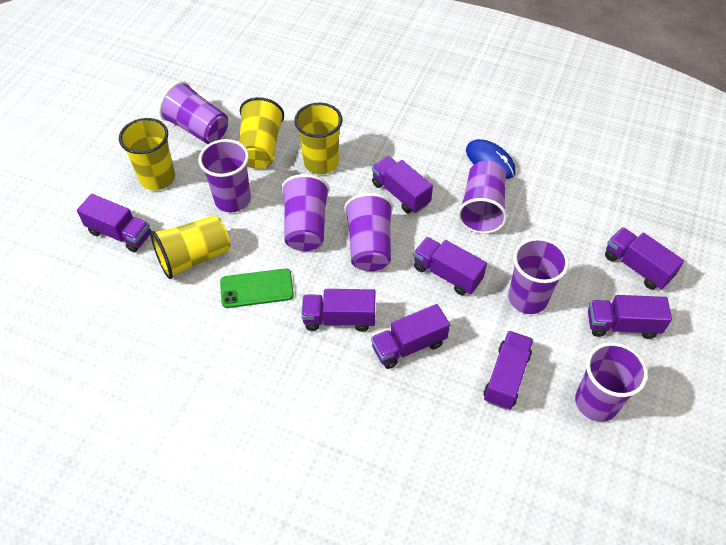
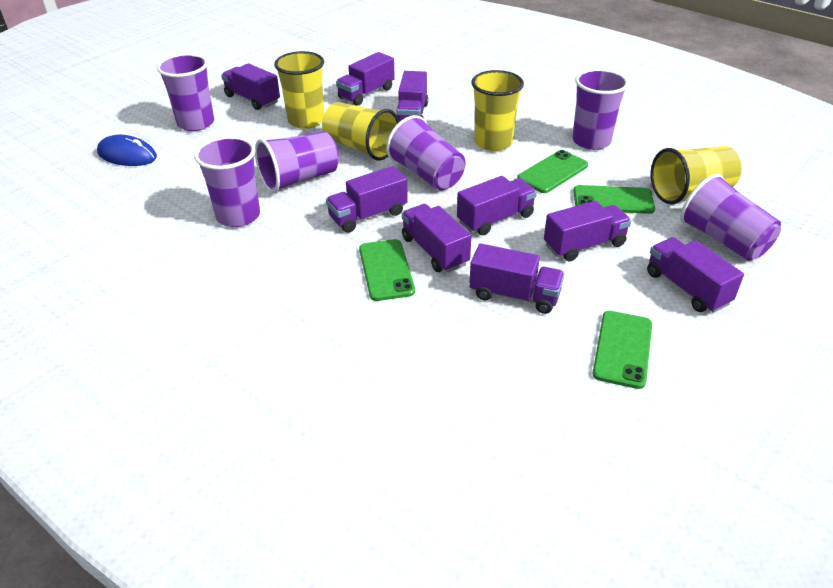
green phone: [220,269,294,308] = 1 -> [359,239,415,301] [517,150,588,193] [573,185,655,214] [593,311,652,389] = 4
purple cup: [159,81,228,144] [199,139,251,212] [281,174,330,251] [344,193,393,271] [457,161,507,234] [508,238,569,314] [575,342,648,422] = 7 -> [157,54,214,131] [194,136,260,227] [255,131,339,193] [386,115,466,190] [572,69,629,150] [680,174,781,261] = 6
purple truck: [77,194,151,253] [301,289,375,332] [371,304,450,369] [372,156,433,214] [413,237,487,295] [484,331,534,410] [588,295,672,339] [605,227,684,290] = 8 -> [221,63,280,110] [326,166,408,233] [336,52,395,106] [397,71,428,122] [402,204,471,272] [457,176,537,235] [469,243,565,314] [544,201,631,261] [647,237,744,313] = 9

